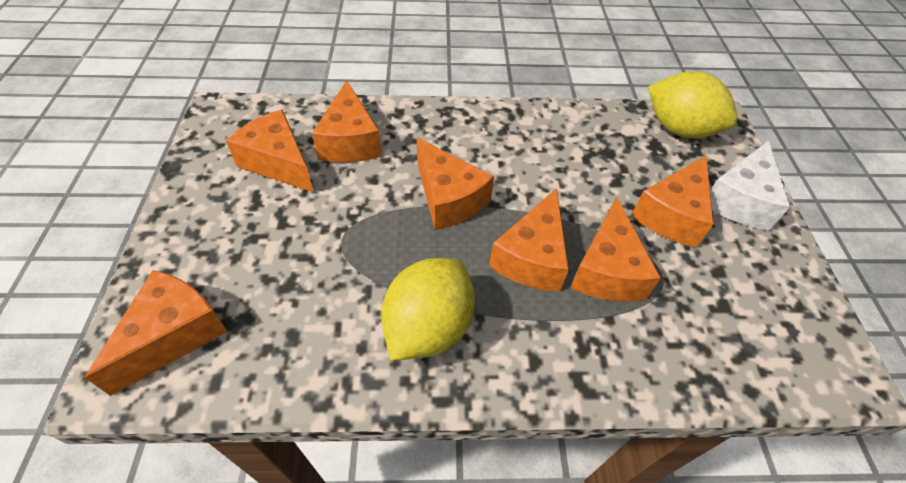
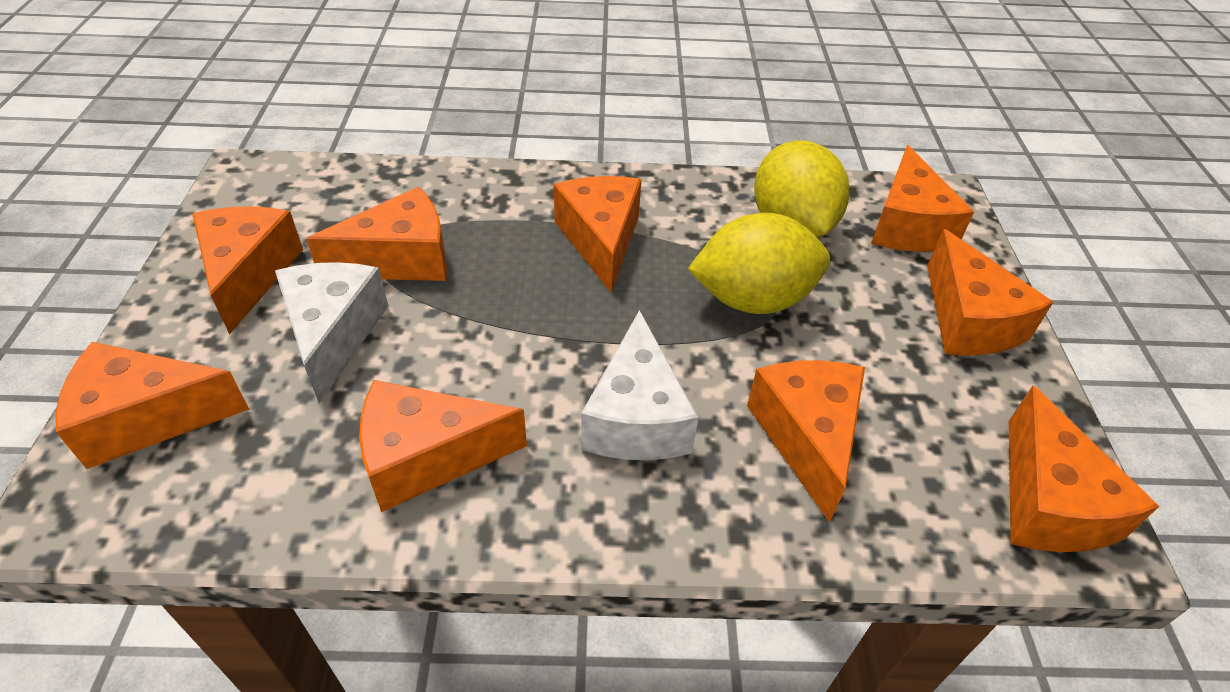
orange cheese: [84,270,228,396] [226,109,314,193] [312,80,382,162] [417,138,494,230] [489,188,569,292] [570,197,661,302] [631,155,714,248] = 7 -> [55,342,249,469] [192,206,303,334] [306,187,447,281] [359,380,527,512] [554,176,641,293] [747,360,865,523] [871,145,974,252] [927,229,1053,356] [1009,385,1159,552] = 9
white cheese: [710,141,790,231] = 1 -> [275,262,388,403] [581,310,699,460] = 2

